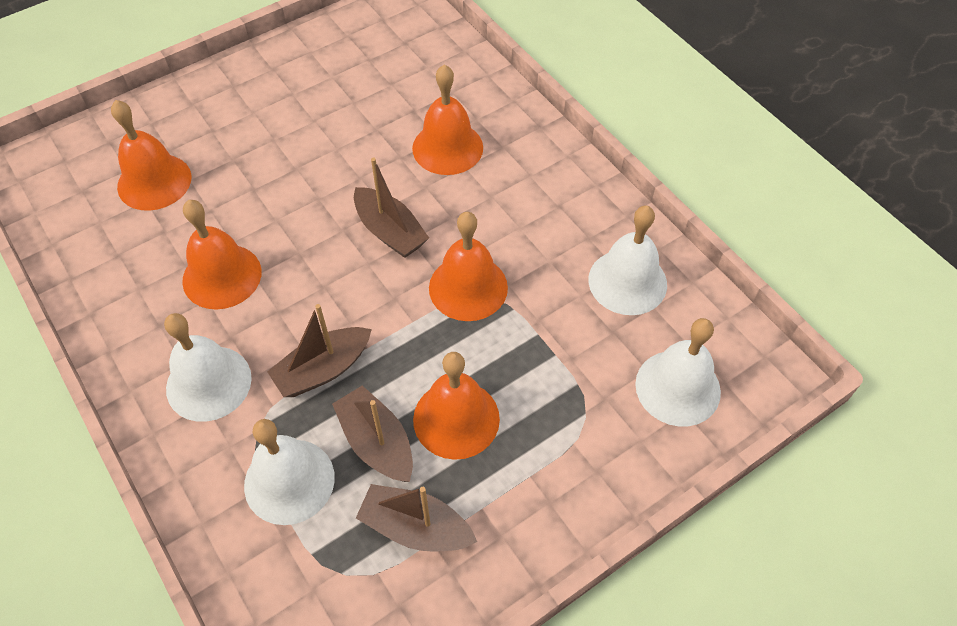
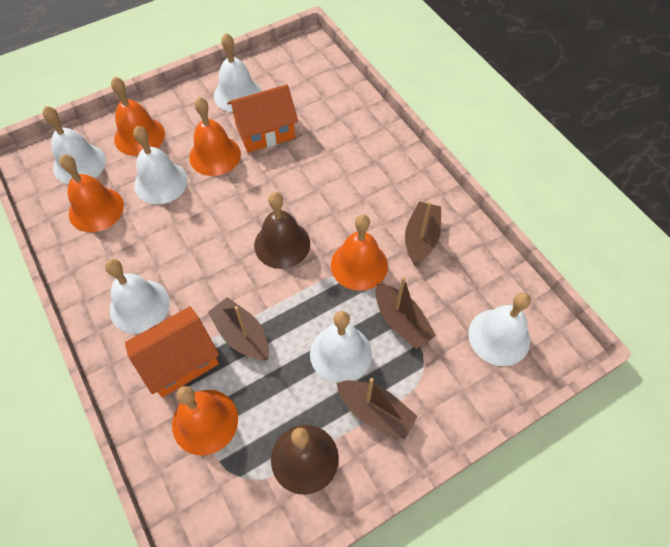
brown bell: none = 0 -> [254,192,310,269] [271,425,339,495] = 2
orange house: none = 0 -> [125,306,219,397] [227,84,298,153] = 2
white bell: [164,313,252,422] [244,419,335,525] [588,206,667,315] [635,318,721,427] = 4 -> [43,106,106,184] [105,259,170,334] [133,126,188,204] [214,33,262,112] [310,311,372,383] [468,292,531,366] = 6

